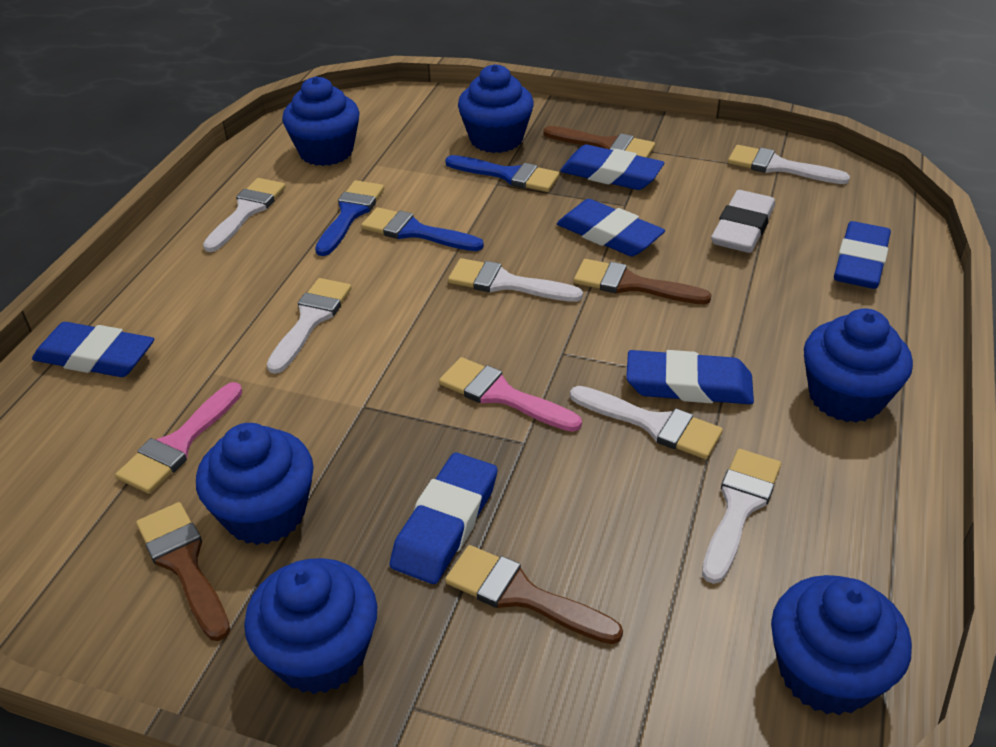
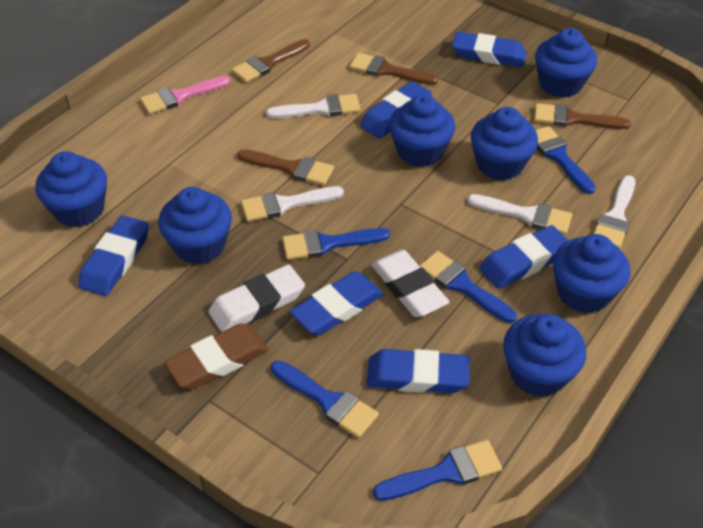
blue brush: [315,180,384,256] [361,207,484,251] [445,155,560,192] = 3 -> [271,360,379,438] [282,228,390,260] [373,440,502,501] [419,251,517,323] [536,126,596,194] = 5
blue cupcake: [196,423,314,545] [244,558,377,694] [282,77,360,166] [458,64,534,153] [771,575,912,715] [804,308,913,423] = 6 -> [35,151,107,227] [158,187,232,264] [389,94,455,167] [471,107,538,180] [503,314,586,397] [535,28,597,98] [553,234,630,314] = 7
brown eraser: none = 0 -> [164,323,269,389] = 1
pink brush: [115,382,243,494] [439,357,582,432] = 2 -> [140,76,231,114] = 1
white brush: [203,178,286,252] [267,278,352,374] [448,258,583,302] [570,386,723,459] [702,449,781,584] [728,145,850,184] = 6 -> [241,186,344,222] [266,94,361,118] [467,194,572,235] [593,175,635,249] = 4
white eraser: [711,190,775,253] = 1 -> [208,264,305,332] [371,250,450,317] = 2

